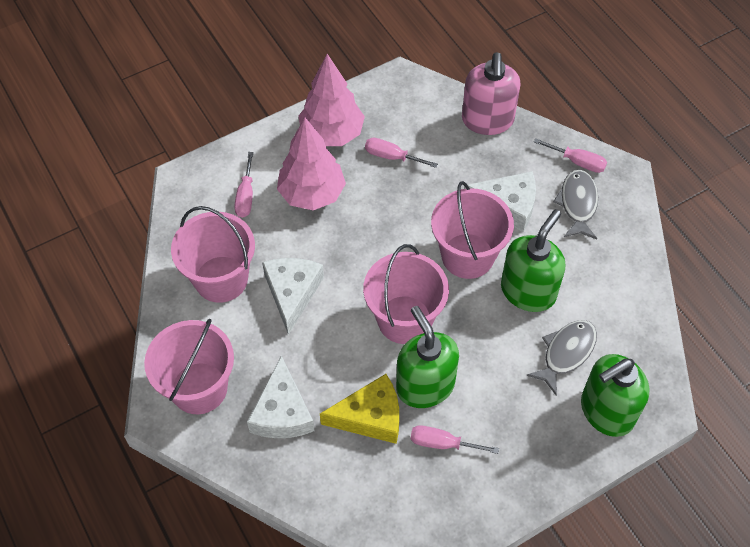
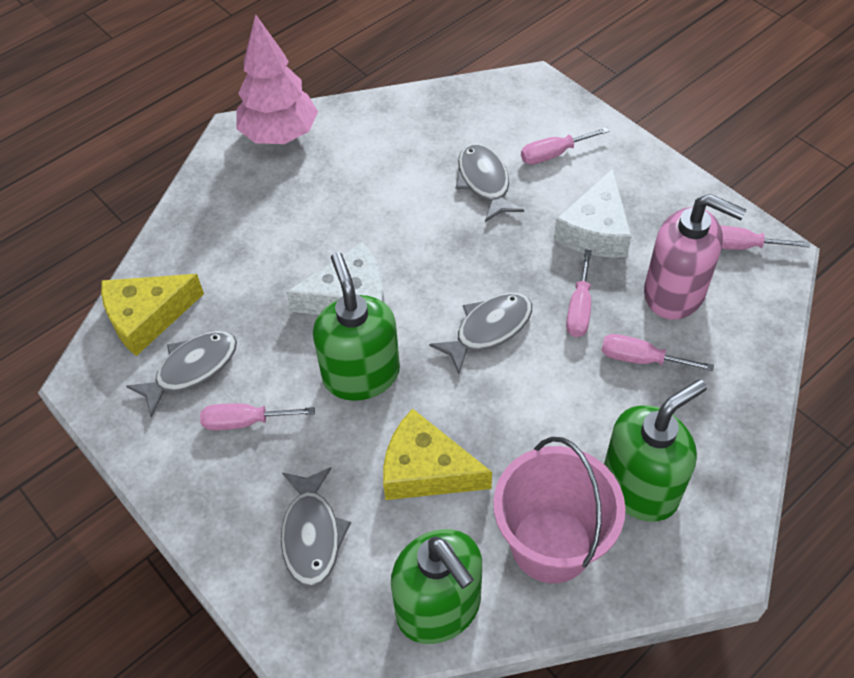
grey fish: [526,320,597,396] [553,170,598,239] = 2 -> [126,331,237,417] [281,467,351,588] [429,293,532,374] [456,143,524,222] = 4
pink bucket: [144,319,234,414] [171,206,255,303] [363,244,449,344] [431,181,514,279] = 4 -> [493,437,626,583] = 1
pink screwdriver: [234,152,254,218] [365,138,438,168] [411,425,499,454] [534,138,607,173] = 4 -> [200,403,315,430] [521,127,609,165] [566,249,592,337] [601,334,714,371] [720,225,810,250] = 5
pink tree: [277,118,346,210] [299,54,365,146] = 2 -> [236,14,318,144] = 1
white cheese: [247,355,315,438] [262,258,324,335] [465,171,536,232] = 3 -> [286,243,384,315] [554,168,632,258] = 2
yellow cheese: [320,374,399,444] = 1 -> [101,274,204,356] [383,409,492,500] = 2

